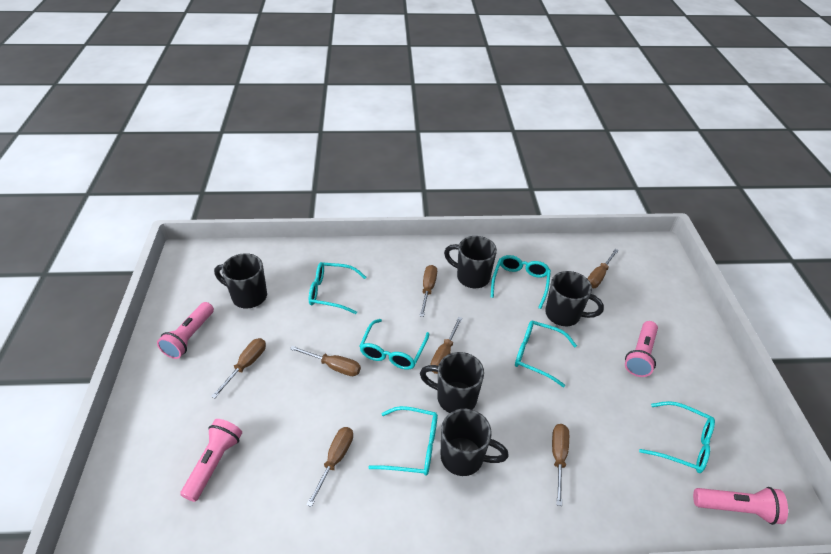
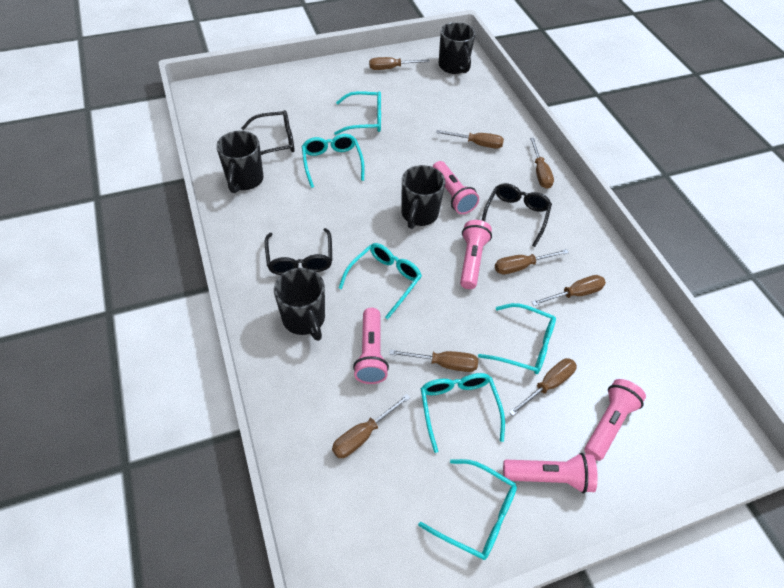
black glasses: none = 0 -> [241,110,295,155] [265,228,332,275] [482,183,552,247] = 3
black mug: [214,253,267,308] [420,352,484,413] [441,409,509,476] [444,236,497,288] [545,271,604,326] = 5 -> [216,131,264,193] [274,268,325,341] [401,165,445,229] [439,22,476,74] = 4
brown screwdriver: [211,338,266,398] [290,346,361,376] [306,427,353,507] [420,265,437,317] [430,317,462,374] [552,424,569,506] [587,249,619,288] = 7 -> [332,394,411,458] [369,57,430,70] [389,349,478,372] [436,130,504,149] [495,249,569,274] [509,358,577,416] [530,138,554,189] [532,275,606,306] = 8
pink flashlight: [157,302,214,359] [180,419,242,502] [625,321,658,377] [693,487,788,525] = 4 -> [353,308,389,384] [433,161,479,214] [460,220,492,289] [503,453,598,493] [584,379,646,461] = 5

